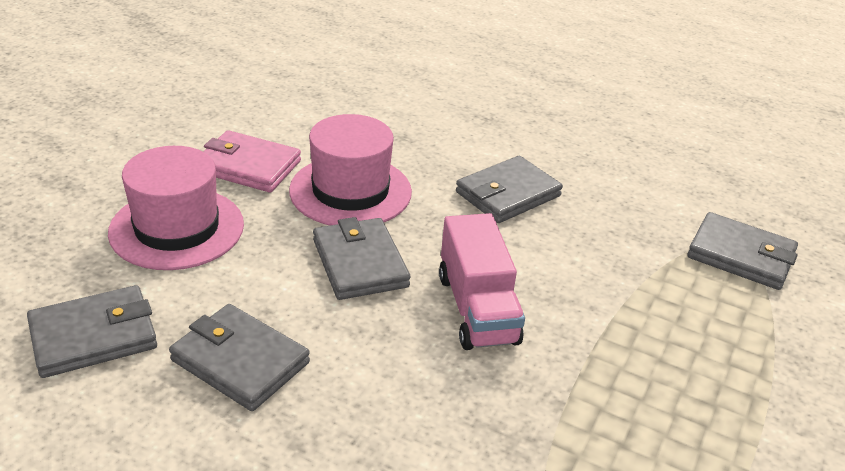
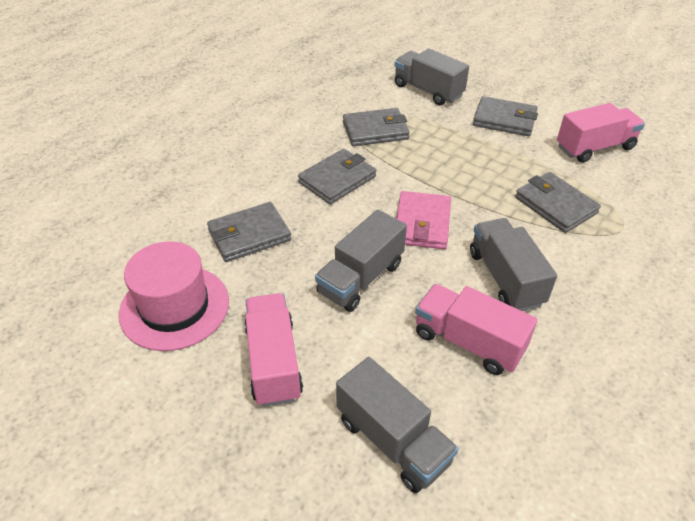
grey truck: none = 0 -> [315,210,407,312] [336,357,458,493] [395,48,469,105] [470,218,557,311] = 4
pink hat: [108,146,244,270] [289,114,412,225] = 2 -> [119,241,229,351] = 1
pink truck: [439,213,525,350] = 1 -> [244,293,303,407] [415,284,538,375] [557,103,645,163] = 3

